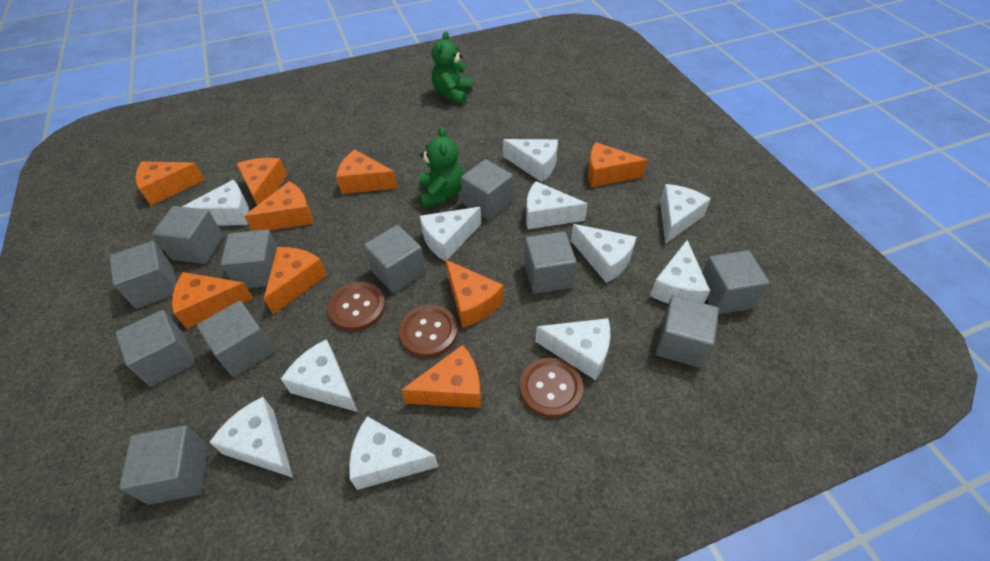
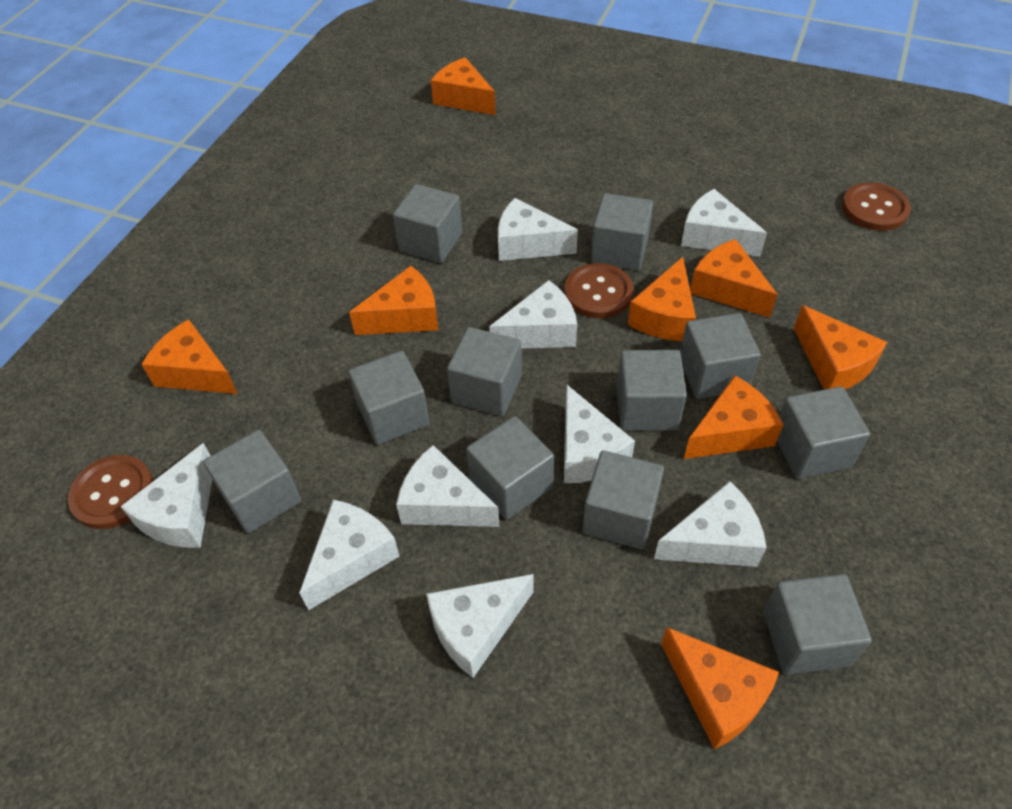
green teddy bear: [419,126,463,208] [431,31,472,104] = 2 -> none = 0
orange cheese: [135,161,205,206] [172,272,254,329] [237,158,287,205] [244,181,313,231] [264,247,327,314] [336,149,398,194] [402,345,481,408] [446,260,504,328] [588,142,647,187] = 9 -> [141,319,238,394] [349,266,438,335] [431,57,496,115] [628,257,696,341] [661,627,779,750] [684,375,784,459] [690,239,778,318] [793,305,887,390] = 8
white cheese: [182,180,249,226] [210,397,293,478] [281,339,358,412] [349,416,438,490] [420,207,481,262] [503,139,558,182] [526,181,588,229] [536,318,610,380] [571,224,636,283] [650,240,710,304] [660,184,711,244] = 11 -> [120,443,212,548] [299,500,400,610] [396,445,500,527] [426,574,534,678] [489,280,577,349] [498,198,578,261] [564,385,635,483] [654,481,767,567] [681,189,767,257] = 9

